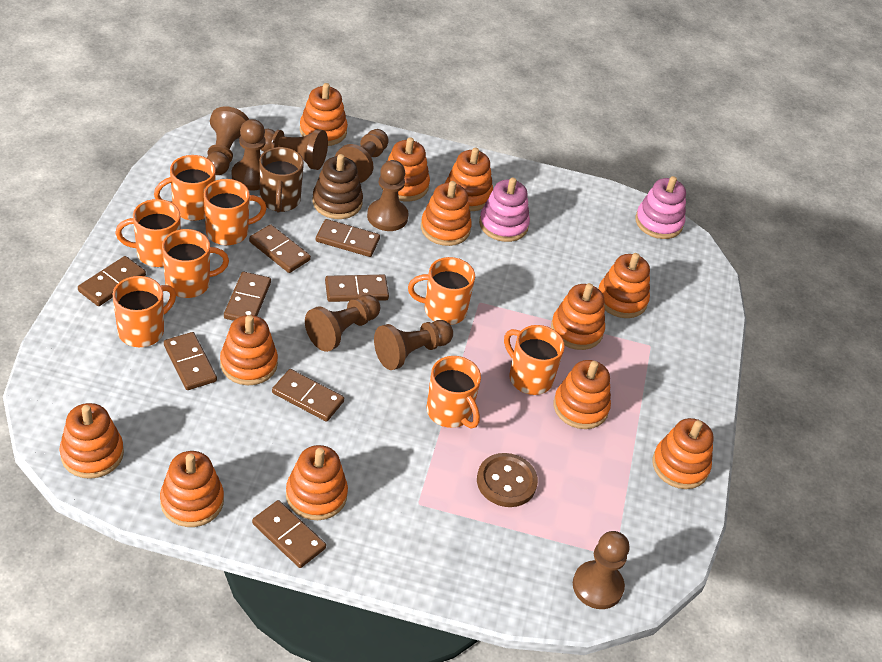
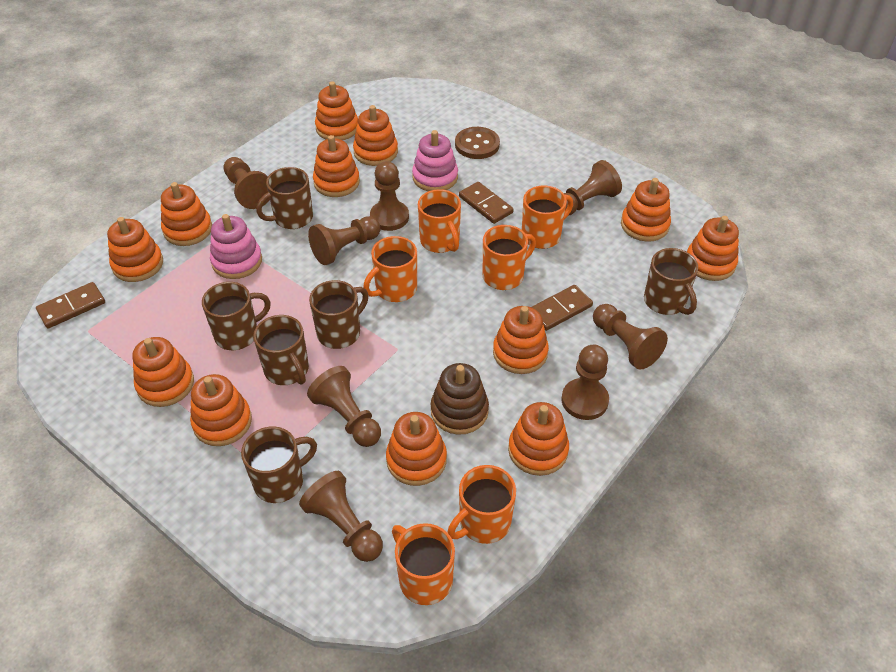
brown domino: [78,256,146,306] [164,332,217,390] [224,272,271,321] [249,224,311,273] [252,500,326,568] [272,369,344,422] [316,219,380,257] [325,275,389,302] = 8 -> [36,282,105,328] [459,182,514,224] [531,285,593,331] = 3
brown mug: [259,147,304,212] = 1 -> [202,282,271,350] [241,427,317,503] [253,315,309,385] [256,167,313,229] [309,280,369,349] [644,248,698,315] = 6
orange mug: [113,276,176,347] [115,199,181,267] [154,155,216,221] [162,229,229,298] [204,179,267,245] [408,257,475,325] [427,356,481,429] [504,325,565,395] = 8 -> [363,236,417,302] [392,523,455,605] [418,189,461,253] [447,465,516,544] [483,225,536,290] [522,185,573,249] = 6

